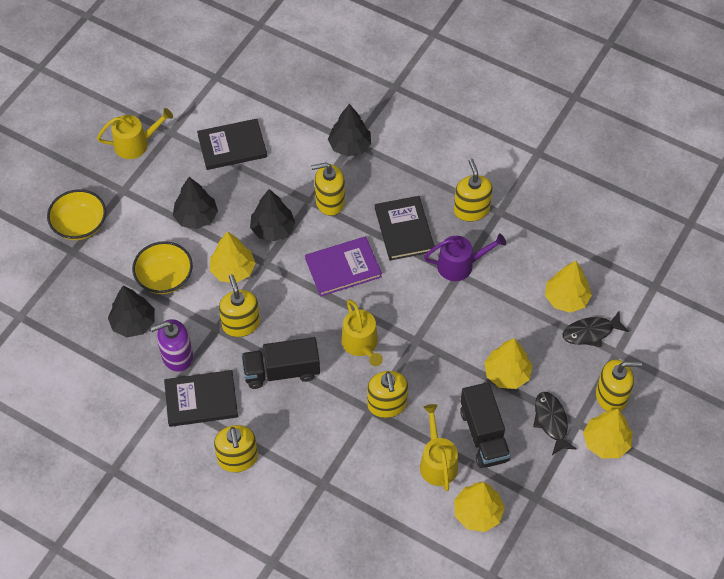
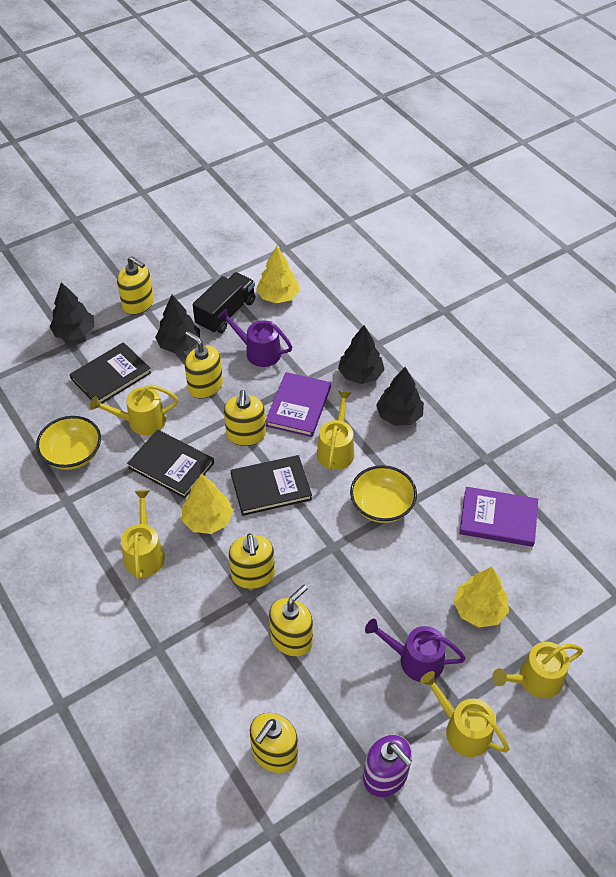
black fish: [533,392,577,455] [563,312,629,347] = 2 -> none = 0
black truck: [241,337,320,389] [460,382,511,468] = 2 -> [193,272,256,334] = 1
purple book: [305,236,382,296] = 1 -> [265,372,331,437] [459,487,538,547] = 2
purple watering can: [424,233,506,281] = 1 -> [218,308,292,367] [365,619,466,682] = 2
yellow tree: [210,231,256,283] [454,482,505,532] [484,338,533,389] [545,261,592,313] [583,409,633,458] = 5 -> [182,474,233,534] [256,246,300,303] [453,567,509,628] = 3
yellow watering can: [97,108,173,159] [341,299,383,366] [420,404,458,491] = 3 -> [90,384,178,435] [121,490,165,580] [317,391,354,470] [420,671,509,757] [492,642,583,698] = 5

